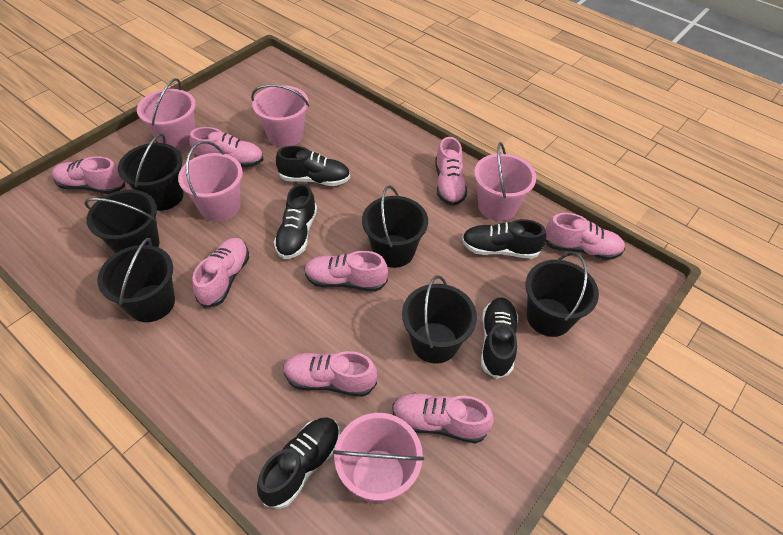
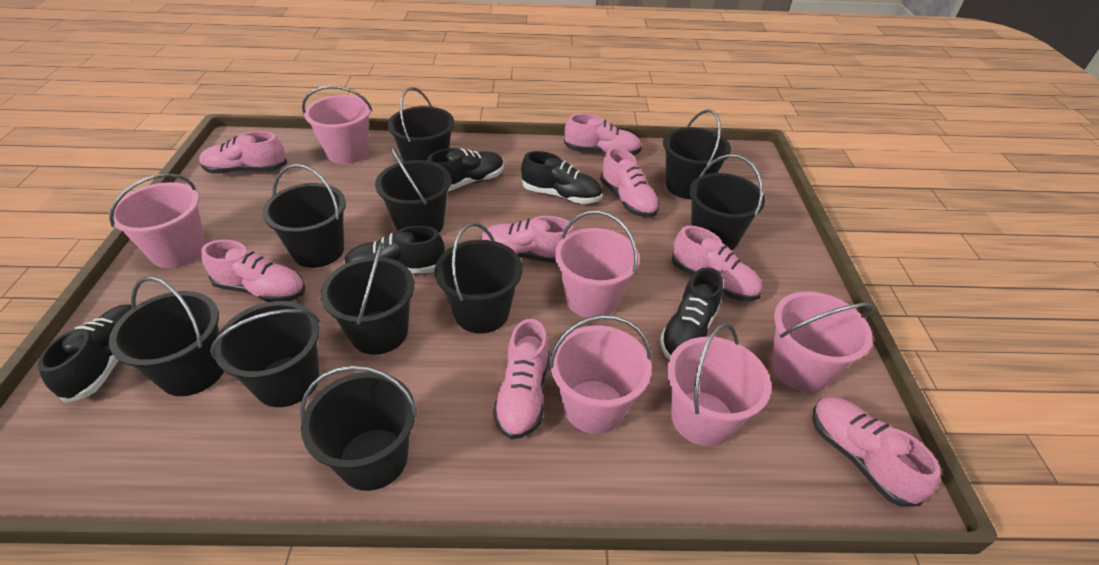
black bucket: [84,189,160,253] [97,238,175,322] [118,133,184,211] [362,185,428,268] [402,275,477,364] [525,252,599,337] = 6 -> [109,277,224,396] [210,301,320,407] [262,164,346,268] [300,365,418,491] [321,242,415,355] [375,146,451,232] [387,87,454,162] [435,223,523,334] [663,109,731,199] [689,154,765,251] = 10
pink bucket: [137,78,196,151] [178,141,243,222] [251,85,309,147] [333,413,424,504] [474,142,536,221] = 5 -> [109,173,206,268] [302,86,373,164] [549,315,652,434] [555,211,640,318] [667,323,771,446] [771,291,873,392] = 6

